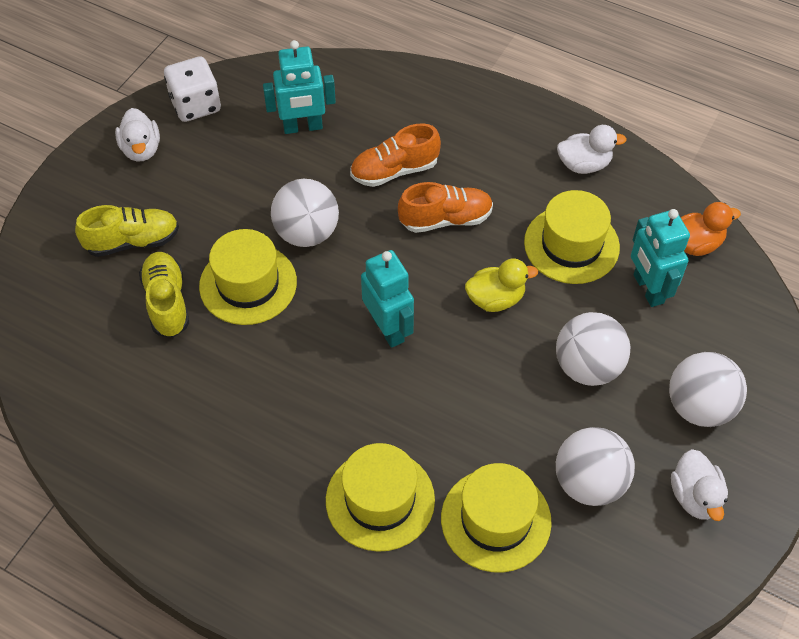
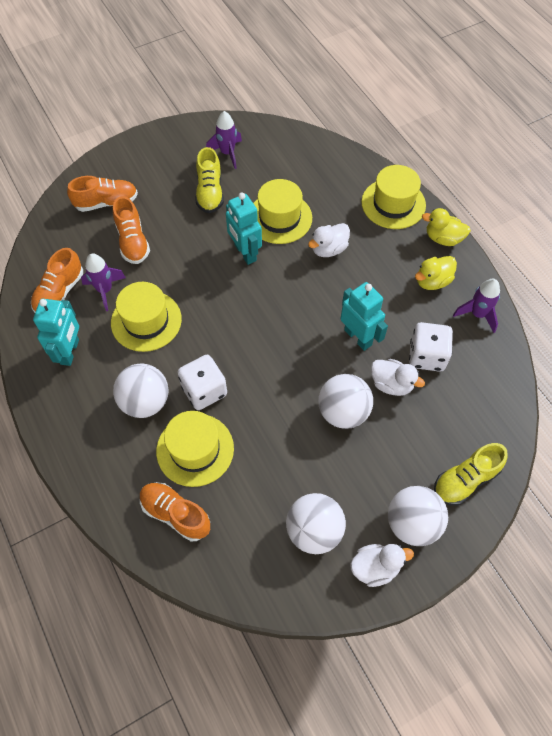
orange duck: [680,202,741,256] = 1 -> none = 0
orange shoe: [350,123,441,187] [398,182,493,233] = 2 -> [31,248,83,313] [67,176,138,212] [113,196,150,264] [140,482,210,541] = 4
purple rocket: none = 0 -> [81,253,126,311] [206,111,242,169] [453,279,500,333] = 3
white dice: [164,56,221,122] = 1 -> [177,355,227,410] [409,322,453,372] = 2
yellow duck: [465,258,538,312] = 1 -> [415,256,457,290] [422,208,471,246] = 2

